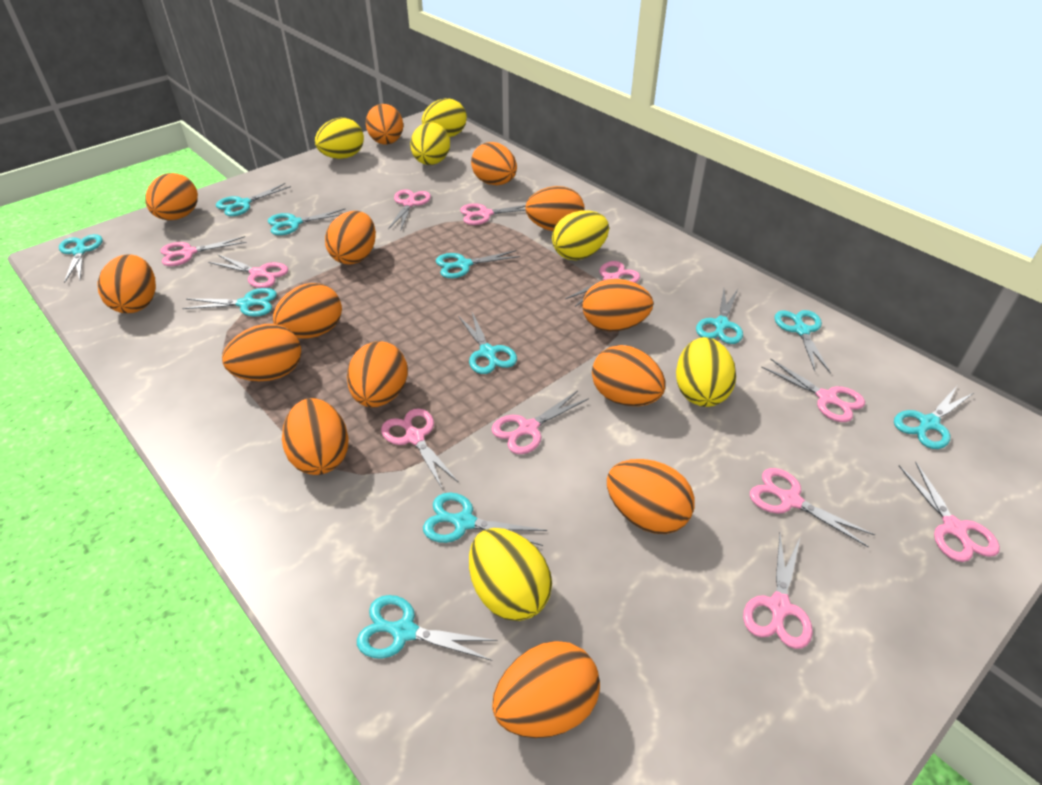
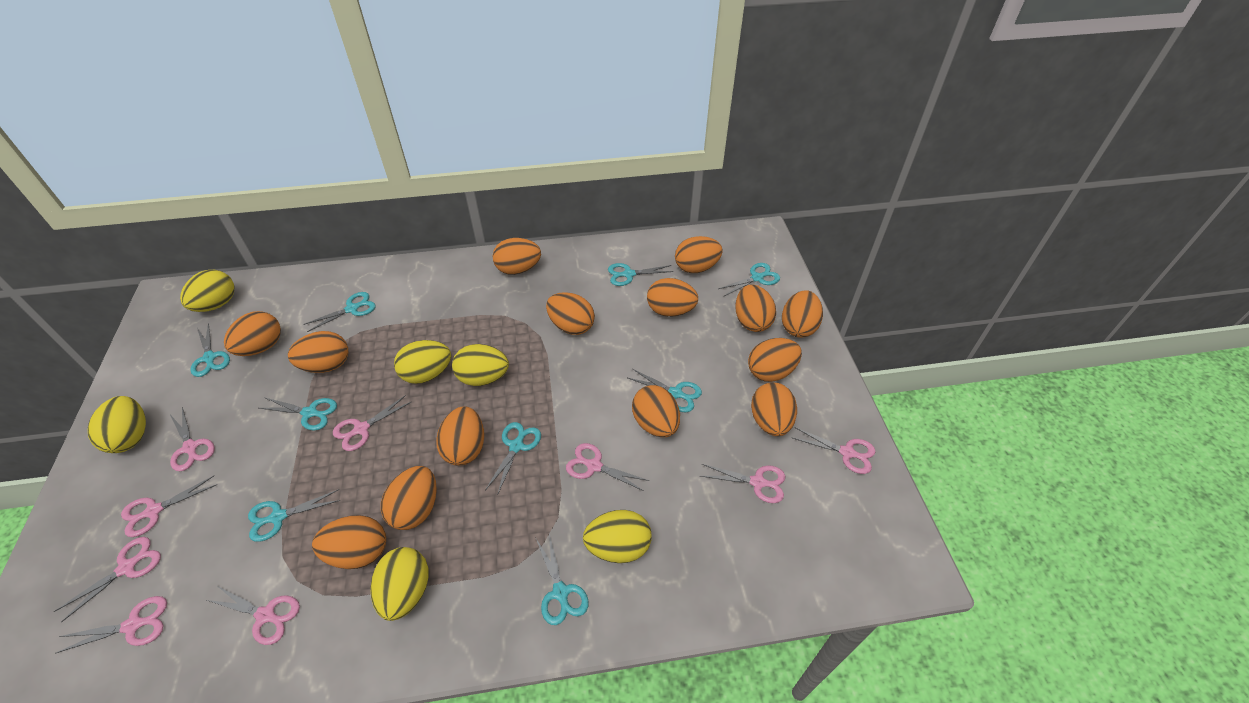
pink scissors: [160,236,247,266] [208,254,288,288] [381,408,459,488] [388,189,431,231] [460,203,526,225] [491,391,589,454] [565,261,640,307] [743,534,813,649] [750,468,875,548] [761,358,865,422] [899,462,1000,562] = 11 -> [54,537,161,622] [56,596,167,653] [121,475,217,537] [169,407,215,471] [207,585,300,645] [333,395,411,451] [566,443,649,491] [701,464,785,503] [791,427,876,474] = 9
turquoise scissors: [59,234,103,283] [182,288,277,317] [216,183,291,216] [268,209,345,235] [357,595,498,661] [423,493,547,546] [436,250,520,278] [458,312,517,374] [696,289,743,344] [774,310,831,373] [894,386,973,449] = 11 -> [190,323,230,377] [248,489,341,542] [259,397,337,431] [303,292,376,332] [485,422,541,495] [535,534,589,625] [608,263,674,286] [628,369,702,412] [718,263,780,296] = 9

